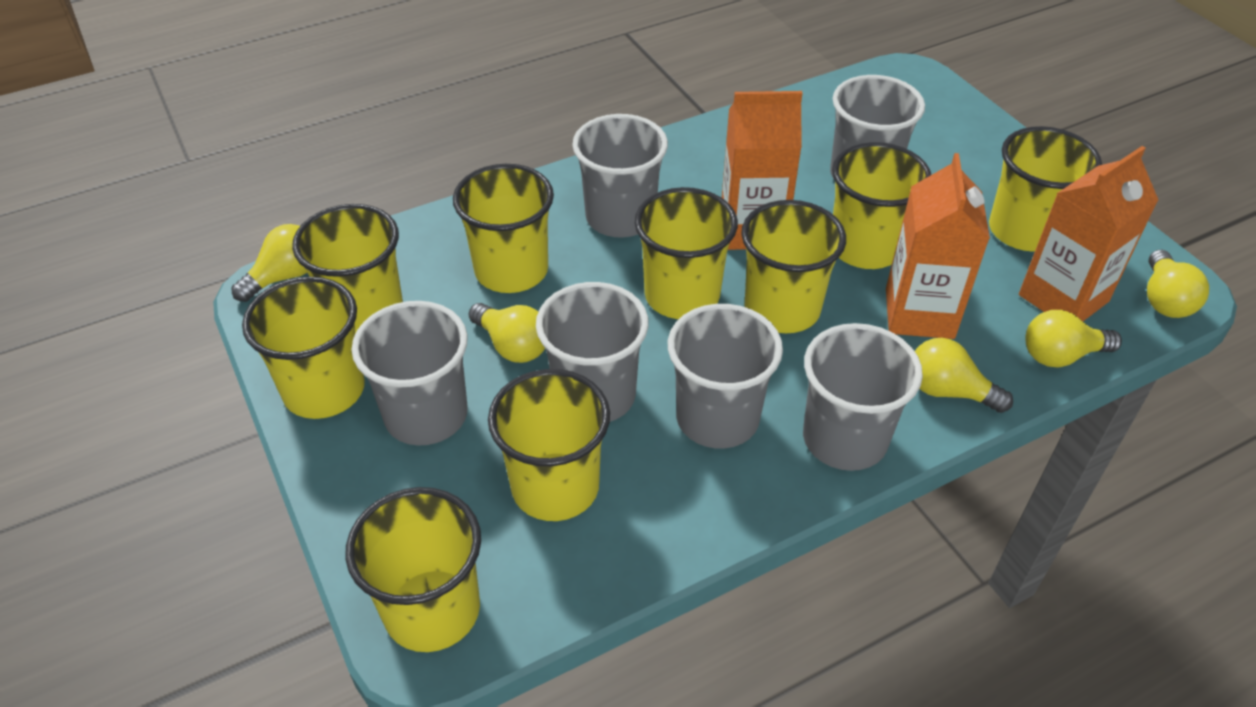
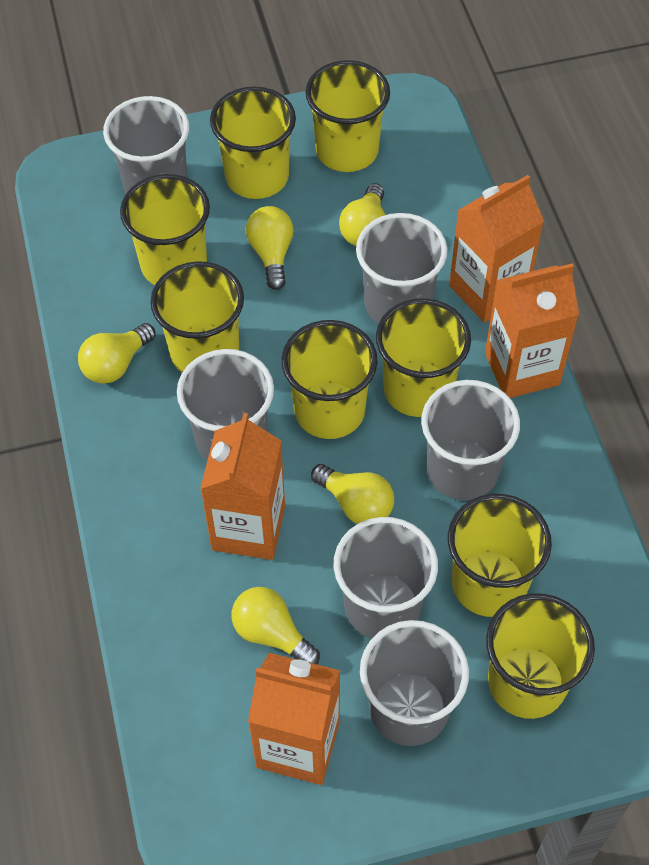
orange carton: [722,91,803,250] [886,153,990,339] [1019,146,1158,321] = 3 -> [200,413,285,560] [248,653,340,785] [449,175,544,322] [485,263,579,398] = 4
yellow cup: [242,277,365,419] [292,204,403,334] [345,487,481,652] [453,164,554,293] [488,369,610,521] [635,187,738,319] [741,200,846,333] [832,142,931,269] [989,126,1102,252] = 9 -> [120,174,210,285] [150,261,244,372] [210,87,296,199] [282,320,378,439] [305,60,390,172] [376,298,471,417] [448,494,552,617] [486,593,595,719] = 8

